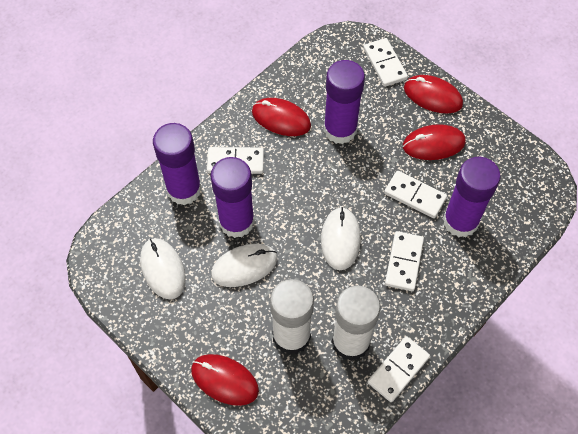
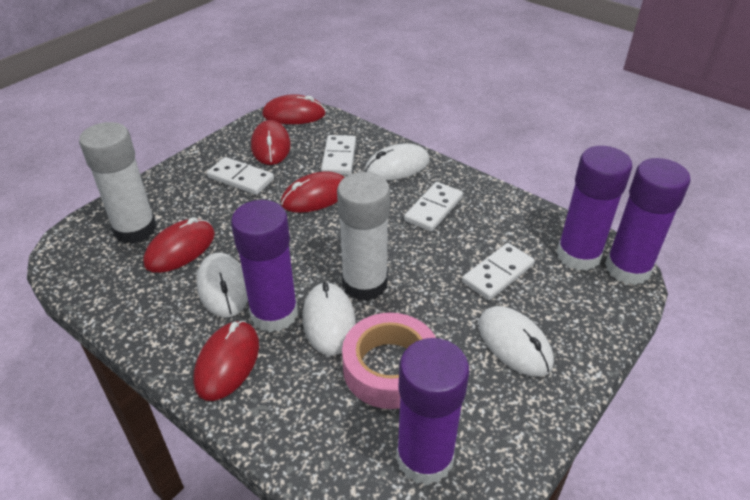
pink tape: none = 0 -> [342,313,436,409] = 1
red mouse: [191,354,259,406] [252,98,311,136] [403,124,466,160] [404,75,463,113] = 4 -> [143,217,215,273] [193,321,259,401] [251,120,291,165] [262,94,326,124] [281,171,345,213] = 5
white domino: [207,147,264,174] [363,38,408,87] [367,336,430,402] [384,171,447,218] [385,231,424,291] = 5 -> [207,157,274,195] [321,135,356,175] [404,182,463,232] [462,243,535,300] = 4
white mouse: [140,238,186,299] [211,244,277,287] [321,207,361,270] = 3 -> [196,253,248,318] [303,282,356,356] [364,144,430,180] [478,306,554,377] = 4

